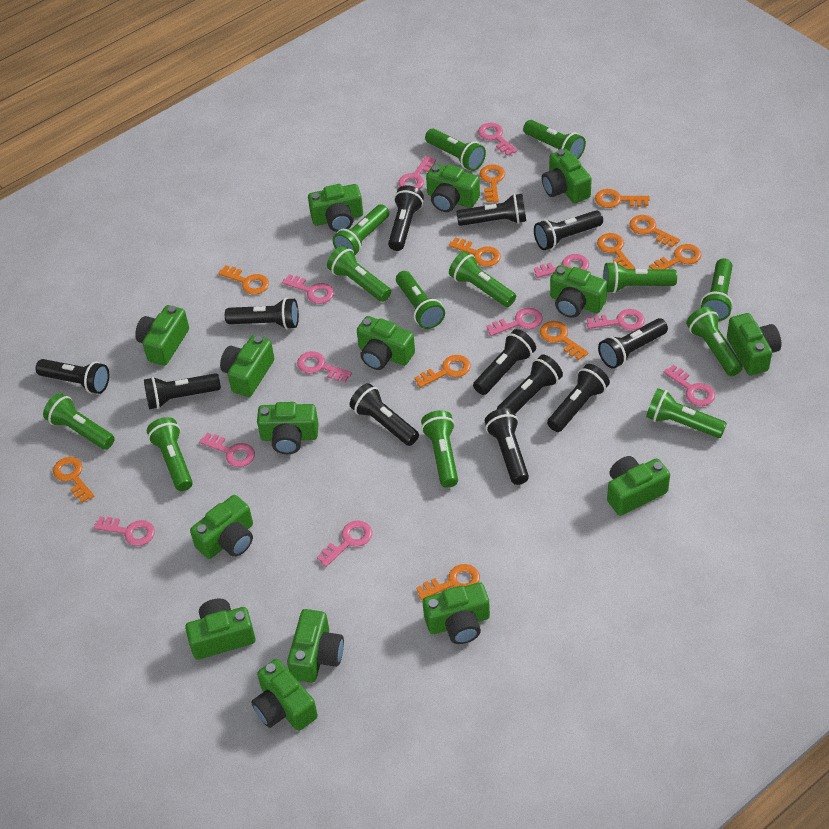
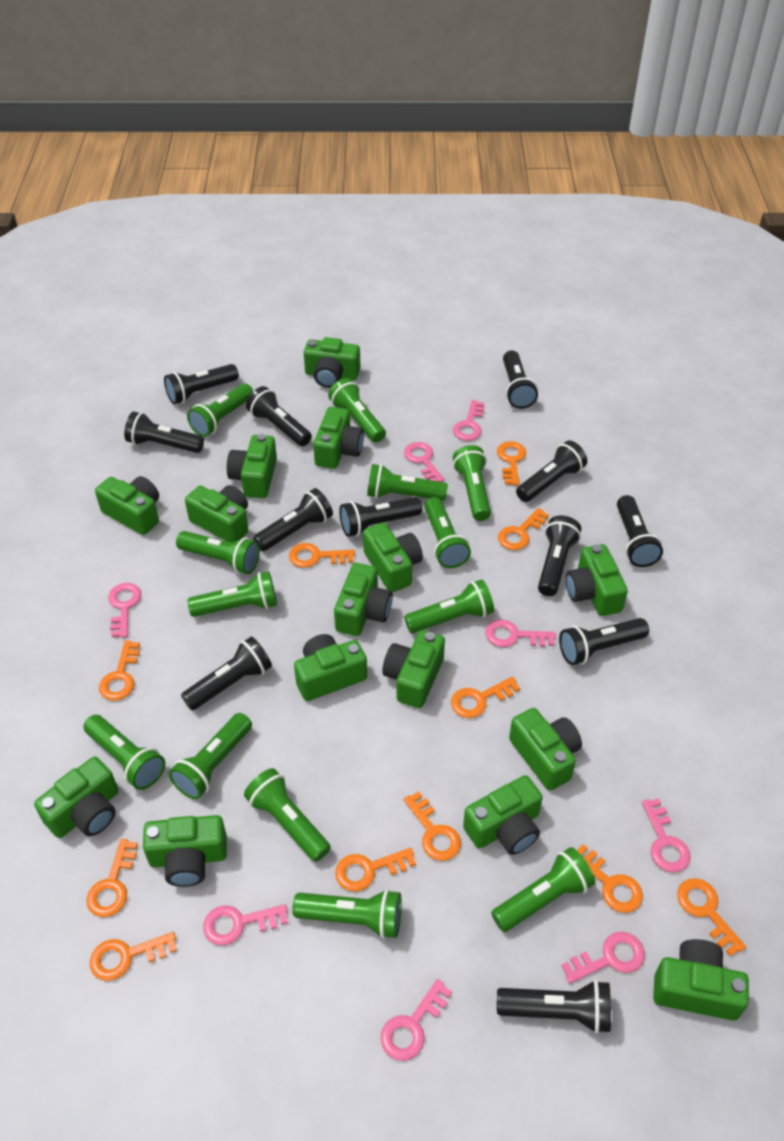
pink key: [94,517,155,546] [199,433,255,467] [282,274,334,304] [297,351,352,382] [317,520,372,567] [398,156,436,189] [478,123,517,156] [486,308,543,336] [534,254,589,278] [587,309,645,331] [664,365,715,406] = 11 -> [108,583,141,638] [203,904,288,945] [381,979,452,1061] [404,442,445,482] [453,400,484,441] [485,620,556,647] [562,932,645,984] [642,798,691,873] = 8

